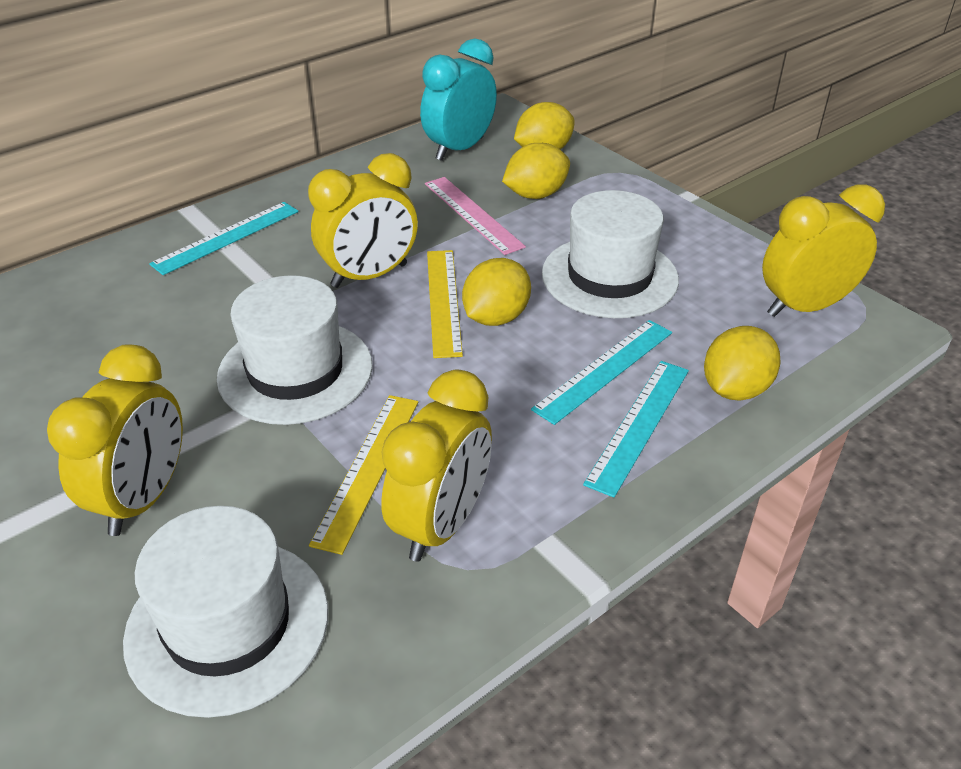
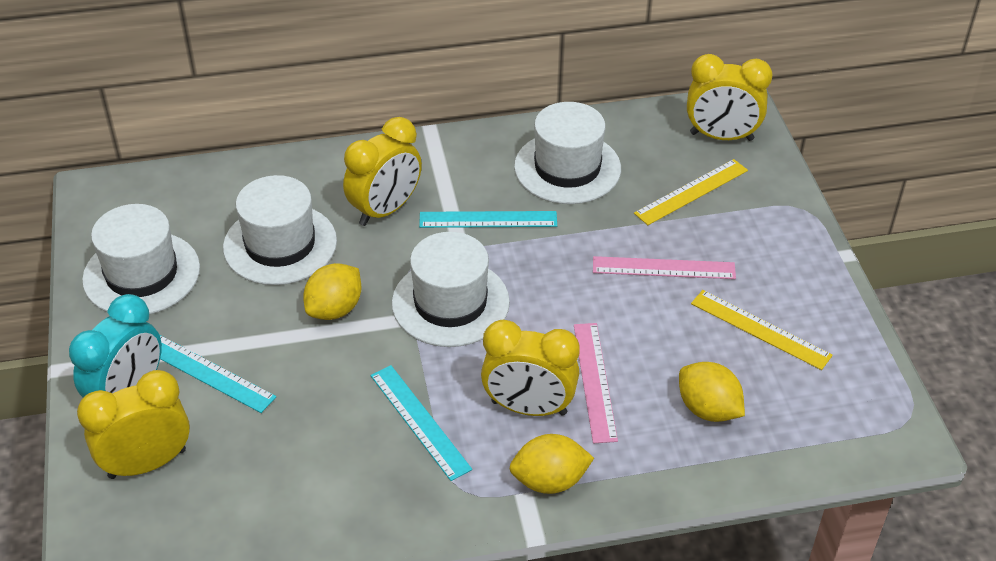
pink ruler: [425,177,526,255] = 1 -> [574,323,618,443] [593,256,736,279] = 2
white hat: [123,506,328,718] [217,275,373,425] [542,190,679,318] = 3 -> [82,204,200,314] [223,175,337,285] [392,232,510,347] [514,102,621,204] = 4
yellow lemon: [462,258,531,326] [502,143,570,199] [514,102,575,149] [704,326,781,401] = 4 -> [303,263,361,320] [510,434,594,494] [679,362,745,422] = 3

